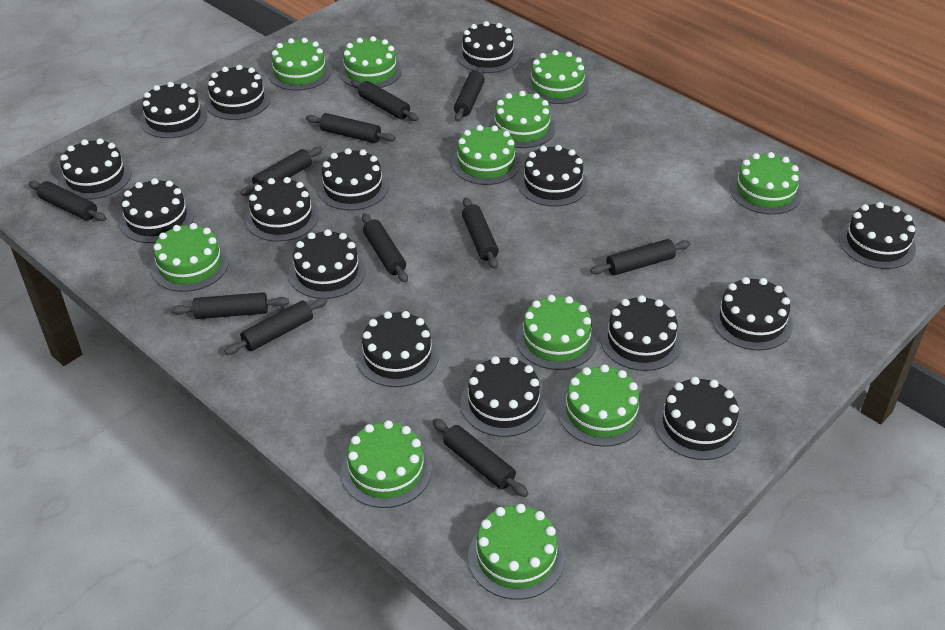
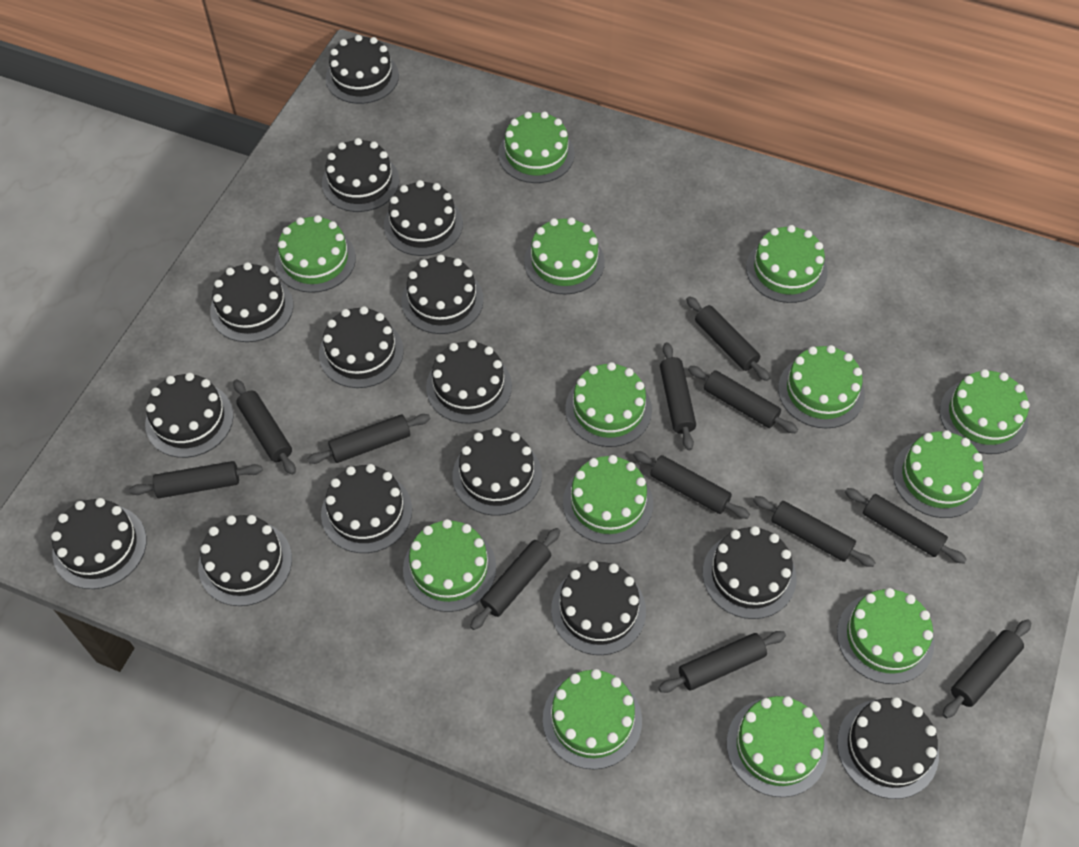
black rolling pin: [29,181,106,221] [171,292,289,319] [224,298,327,355] [241,147,322,196] [306,113,396,143] [351,80,419,121] [362,213,408,283] [432,418,529,497] [454,67,485,122] [462,197,499,269] [590,239,691,275] = 11 -> [129,461,262,498] [233,379,296,475] [308,414,430,464] [470,528,560,630] [633,451,750,519] [659,631,786,693] [660,342,696,451] [686,296,770,381] [688,366,798,433] [753,496,876,567] [845,488,967,564] [943,619,1031,718] = 12
green cake: [151,223,229,292] [268,38,331,91] [339,36,402,88] [341,420,432,508] [452,125,521,185] [468,504,565,600] [489,91,555,148] [516,295,597,370] [525,50,589,104] [558,365,645,447] [730,152,802,215] = 11 -> [275,215,356,293] [403,519,496,612] [498,112,575,183] [524,217,605,294] [543,669,642,769] [563,455,653,544] [565,362,652,447] [727,696,828,797] [746,225,828,303] [778,345,865,428] [837,588,934,684] [893,430,984,518] [940,369,1030,454] = 13

